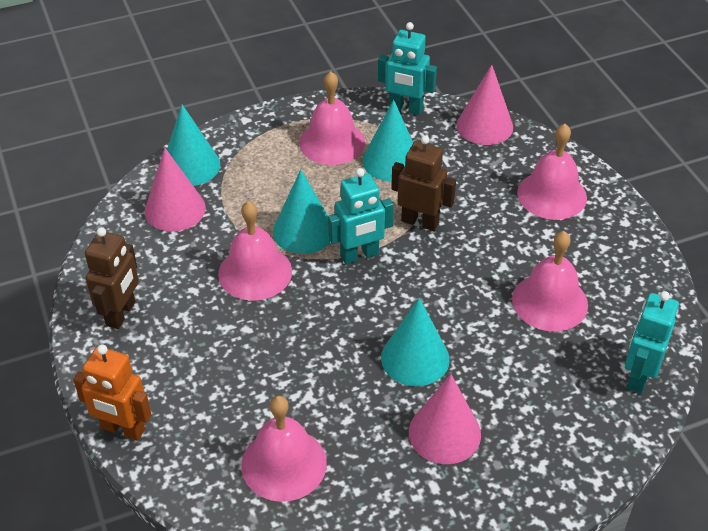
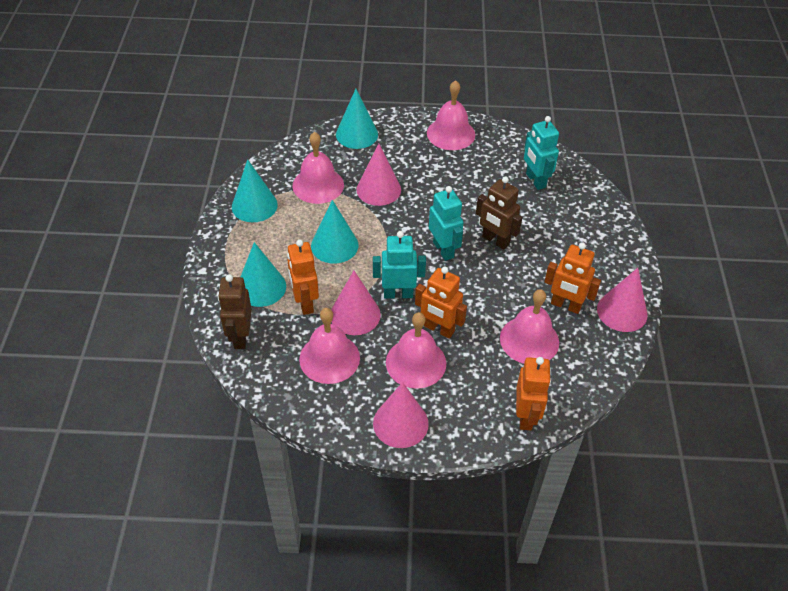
orange robot: [73,344,151,441] = 1 -> [287,240,319,315] [415,266,467,339] [516,357,551,430] [544,242,601,314] = 4
pink cone: [145,148,206,232] [409,374,481,464] [457,65,513,145] = 3 -> [331,271,381,335] [356,144,401,206] [373,382,429,448] [597,268,648,332] = 4

